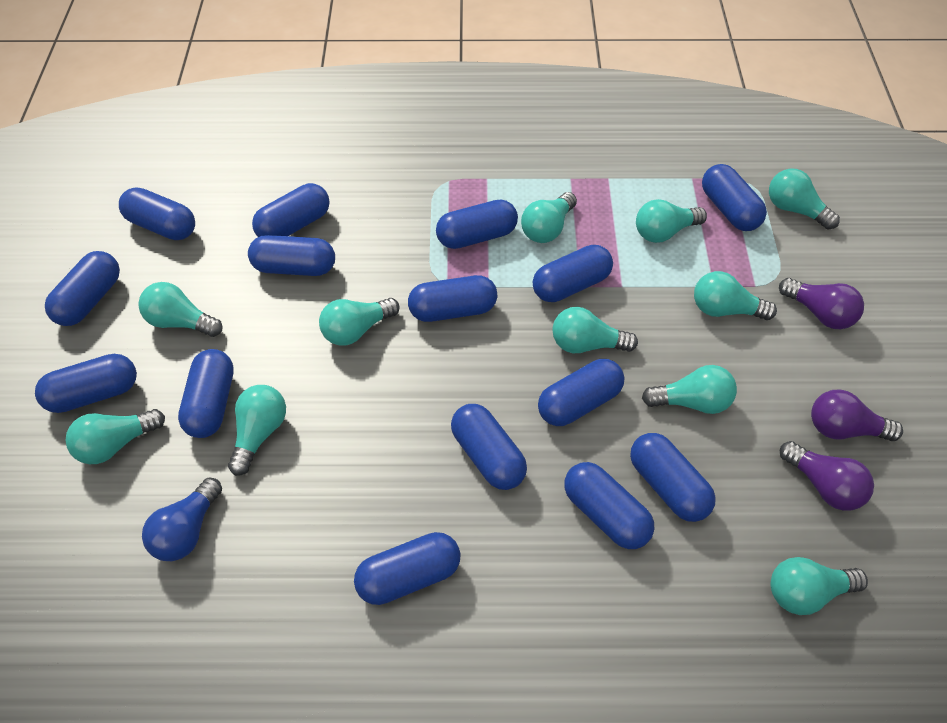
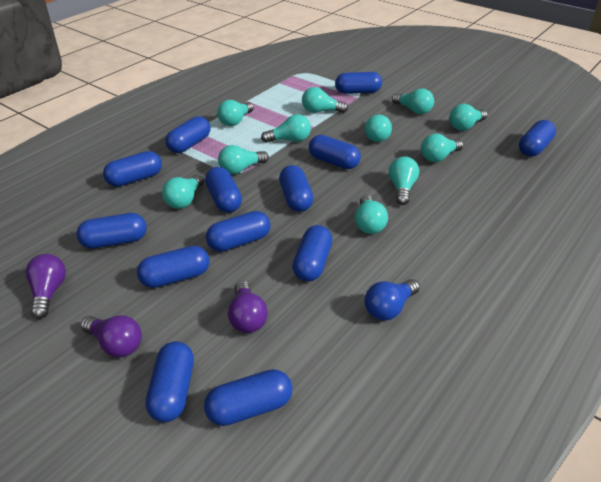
blue capsule: [35,354,137,413] [45,251,120,326] [119,187,195,240] [178,349,234,438] [248,235,335,276] [252,183,330,237] [354,532,461,605] [408,275,497,322] [436,199,518,249] [451,404,527,490] [533,245,613,302] [538,359,624,426] [564,462,654,549] [630,433,716,522] [702,164,767,231] = 15 -> [76,213,147,249] [103,151,162,187] [137,246,210,288] [146,341,194,422] [165,116,210,153] [204,369,292,426] [205,167,242,213] [206,211,270,252] [279,165,313,212] [292,225,332,281] [309,135,361,169] [335,72,382,94] [519,120,556,156] = 13

